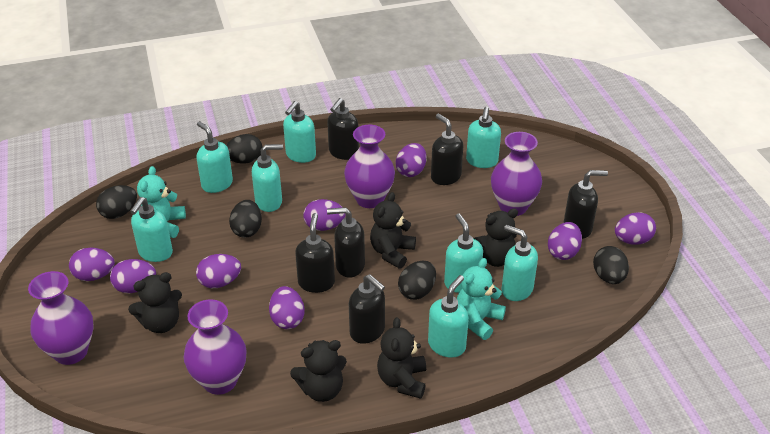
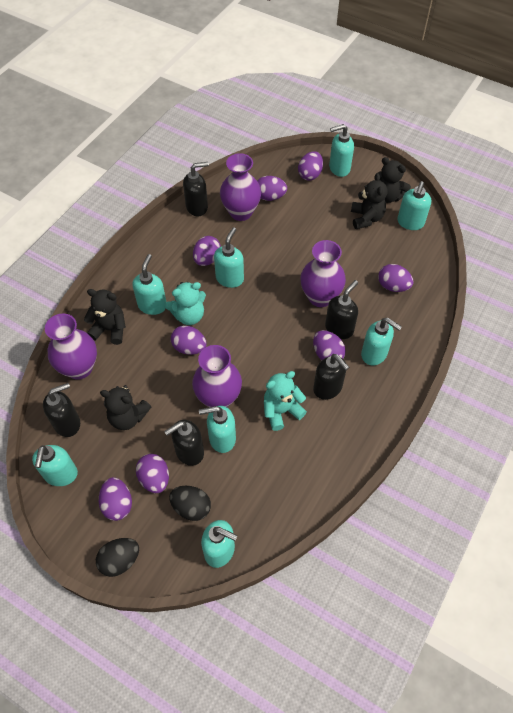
black egg: [96,185,137,219] [226,134,262,164] [229,200,262,238] [398,261,436,300] [593,246,629,284] = 5 -> [96,538,139,577] [169,486,211,521] = 2
black soap dispenser: [295,213,335,293] [327,98,359,160] [327,207,365,277] [349,274,385,344] [431,114,463,185] [564,170,608,239] = 6 -> [43,383,80,437] [164,420,204,466] [183,162,209,216] [313,354,349,400] [325,280,358,339] = 5
black teddy bear: [128,272,182,333] [290,340,347,402] [370,192,416,269] [377,317,426,399] [473,208,518,267] = 5 -> [84,289,126,345] [100,385,151,430] [351,173,387,229] [378,157,411,203] = 4

